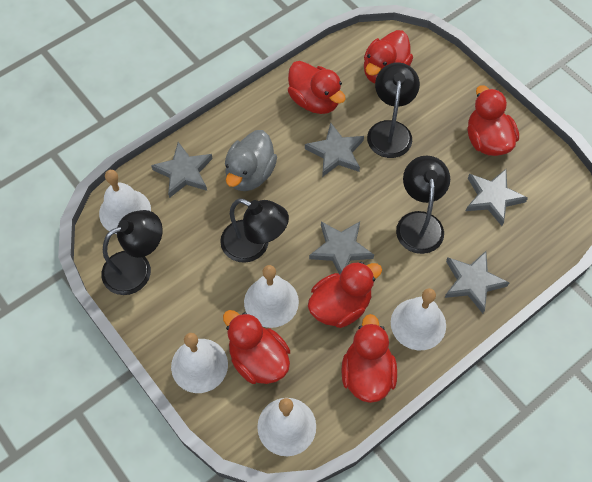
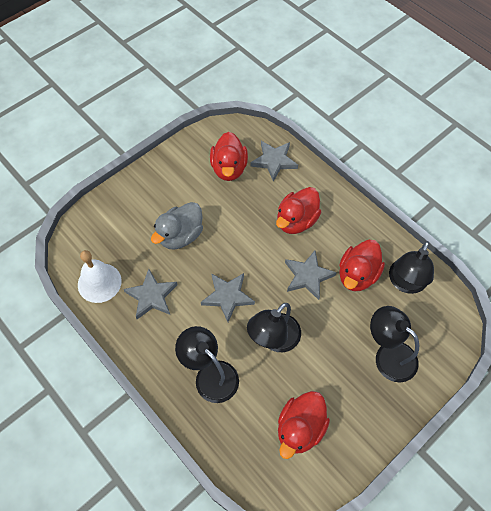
grey star: [151,142,212,198] [305,122,364,177] [309,222,374,274] [444,251,510,313] [466,169,528,226] = 5 -> [124,269,178,319] [201,273,255,322] [250,141,298,182] [285,251,337,300] = 4
red duck: [223,310,290,384] [288,61,346,114] [308,261,382,328] [341,314,397,403] [364,30,413,83] [468,85,519,156] = 6 -> [210,132,248,181] [276,187,321,234] [278,391,330,459] [339,240,385,291] = 4
white bell: [99,170,151,234] [171,333,228,393] [244,265,299,328] [257,398,316,456] [391,288,446,350] = 5 -> [78,250,122,303] = 1

